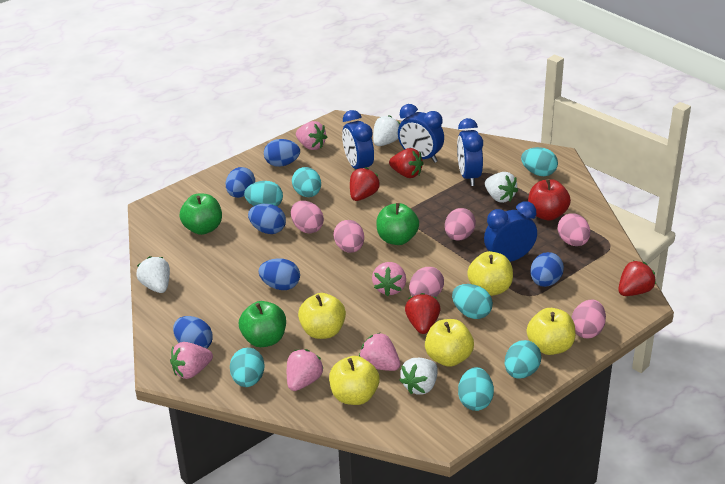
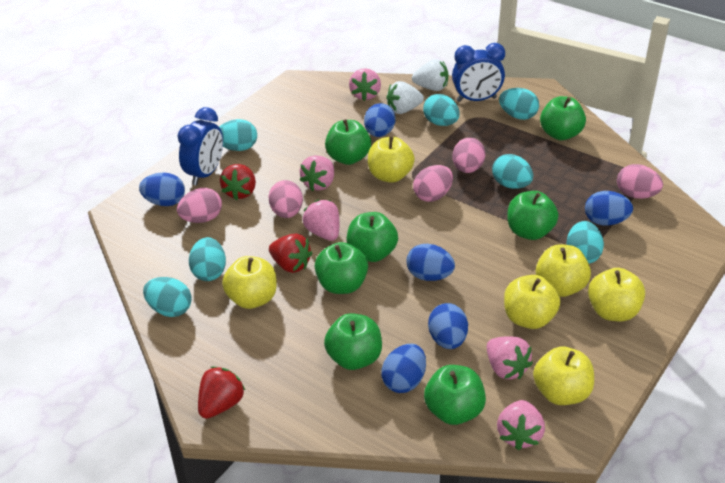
blue clock: [342,110,374,169] [398,104,444,163] [457,118,483,186] [484,201,537,262] = 4 -> [177,107,223,186] [452,43,505,102] = 2
green apple: [180,194,222,235] [239,301,286,347] [376,203,419,245] = 3 -> [315,242,368,294] [324,313,382,370] [325,119,371,165] [347,212,398,262] [424,365,486,425] [507,191,558,240] [540,96,586,140] = 7
pink egg: [291,201,324,233] [334,220,364,253] [409,267,444,297] [445,208,476,241] [558,213,590,246] [571,300,606,338] = 6 -> [177,188,222,223] [269,180,303,218] [413,165,453,202] [453,138,486,173] [617,164,663,199] = 5
red apple: [528,179,571,221] = 1 -> none = 0
red strawberry: [350,167,380,201] [389,148,424,178] [405,293,441,334] [618,261,656,296] = 4 -> [198,367,245,419] [220,164,256,200] [269,233,312,273] = 3
white strawberry: [136,256,170,293] [373,115,400,146] [399,358,438,395] [485,172,518,203] = 4 -> [386,81,424,114] [412,59,448,91] = 2
yellow apple: [298,293,346,339] [329,356,380,405] [425,319,474,367] [467,251,513,296] [527,308,576,355] = 5 -> [222,256,277,309] [368,136,415,183] [504,275,560,329] [533,346,594,405] [536,244,591,297] [588,268,645,321] = 6

